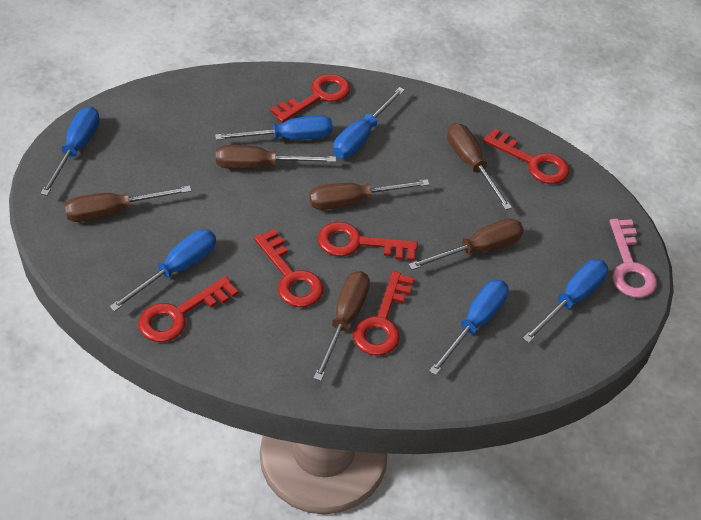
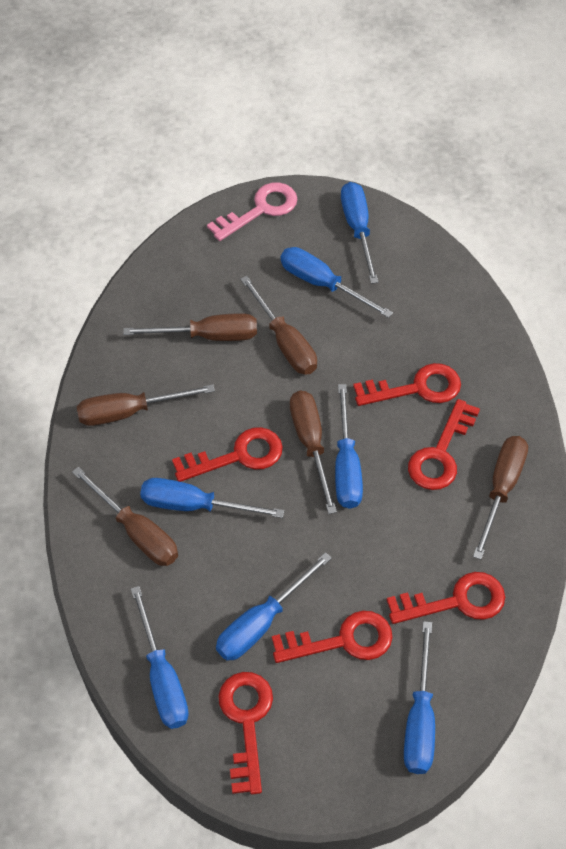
blue screwdriver: [40,107,100,196] [109,229,216,312] [215,115,333,140] [333,87,405,158] [429,280,509,375] [522,259,608,343] = 6 -> [131,586,189,729] [140,478,284,518] [216,552,332,661] [281,247,393,318] [335,384,363,508] [341,182,379,284] [404,621,435,774] = 7

